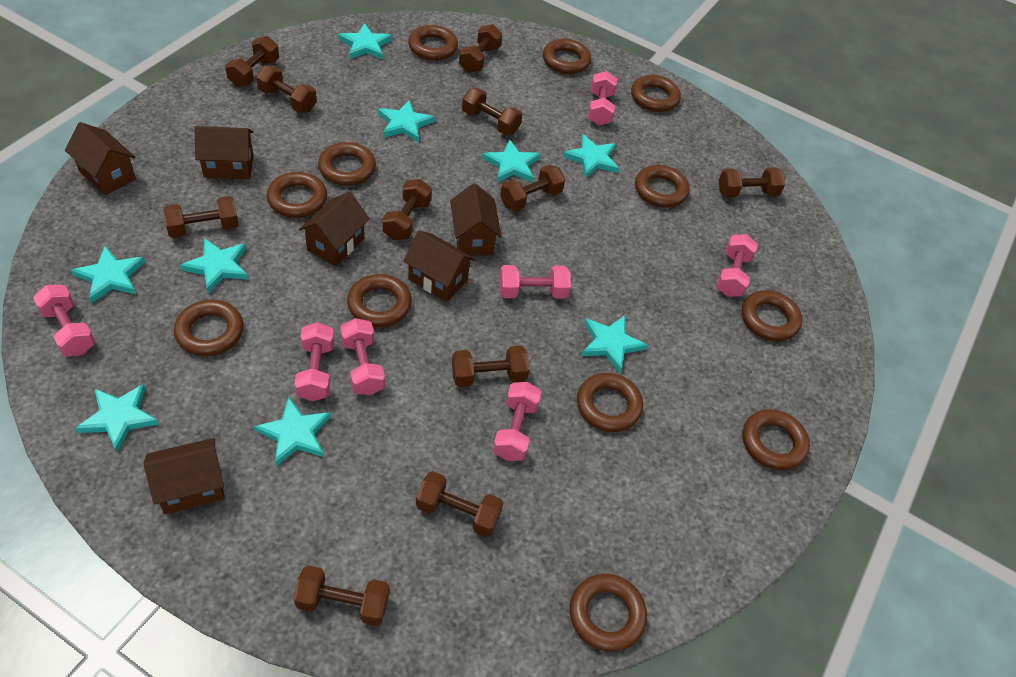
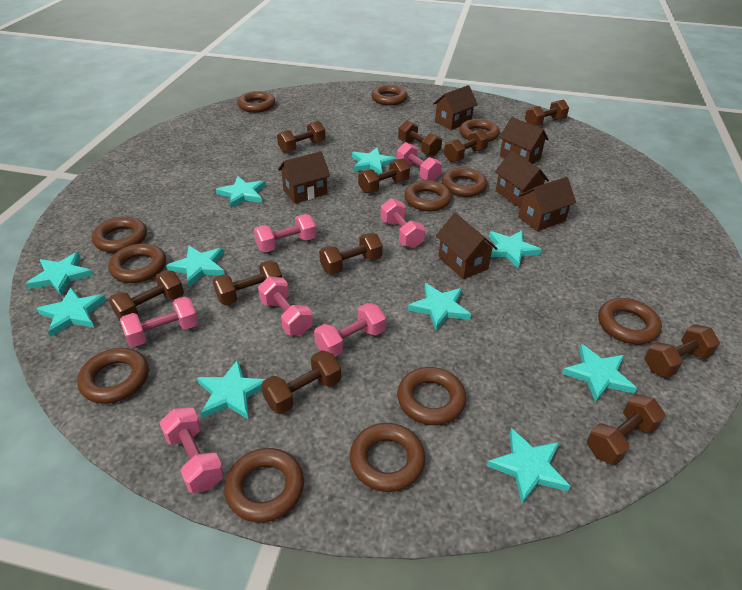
turquoise star: [71,246,145,303] [75,384,159,452] [180,238,249,293] [254,397,331,466] [338,23,392,59] [378,100,435,142] [482,139,540,182] [563,134,619,178] [581,315,648,372] = 9 -> [26,252,93,296] [36,288,106,337] [166,245,225,287] [197,360,266,420] [216,176,266,208] [352,147,396,174] [408,283,471,330] [487,428,570,504] [489,230,542,269] [562,344,637,403] = 10

